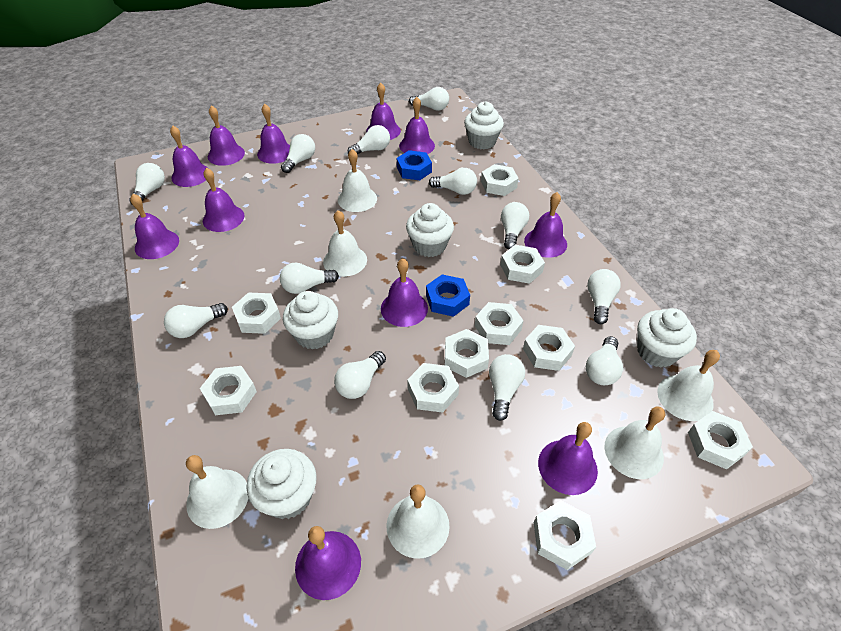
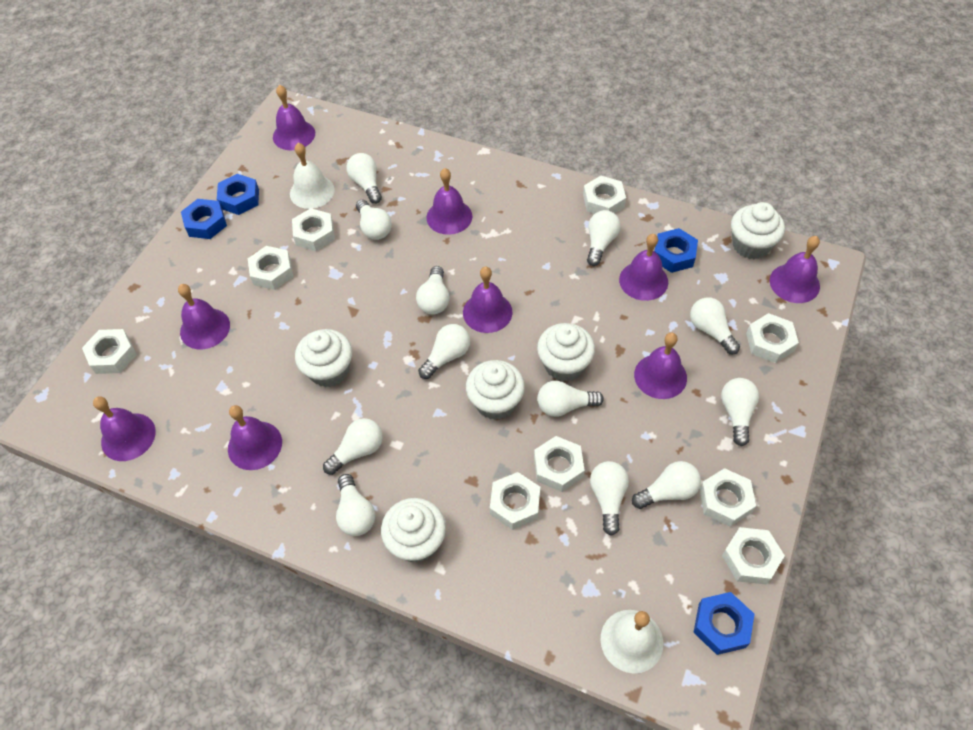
blue nut: [397,150,432,180] [426,274,470,317] = 2 -> [181,199,227,239] [217,174,259,215] [654,228,698,273] [693,592,755,655] = 4
purple bell: [130,194,179,259] [170,125,209,187] [203,168,244,232] [208,105,245,166] [257,103,290,164] [295,526,361,600] [366,83,401,140] [381,258,428,327] [399,97,435,154] [524,192,567,258] [538,422,598,495] = 11 -> [93,396,156,461] [178,284,230,349] [228,405,282,470] [273,85,315,150] [426,168,472,235] [463,266,513,333] [619,234,668,301] [634,333,687,399] [770,236,820,303] = 9
white bell: [186,455,248,529] [323,210,367,277] [338,149,377,212] [387,484,450,559] [604,406,665,479] [657,350,720,421] = 6 -> [290,143,335,209] [600,610,663,673] = 2
white nut: [200,366,257,415] [232,293,281,334] [407,363,459,413] [445,329,489,378] [475,302,524,345] [481,164,519,196] [500,245,545,284] [523,325,575,371] [534,500,596,570] [688,411,753,469] = 10 -> [82,329,137,374] [247,246,293,290] [292,208,335,251] [490,472,540,530] [534,436,585,492] [583,176,626,214] [700,468,756,527] [722,527,785,585] [746,313,799,363] = 9

